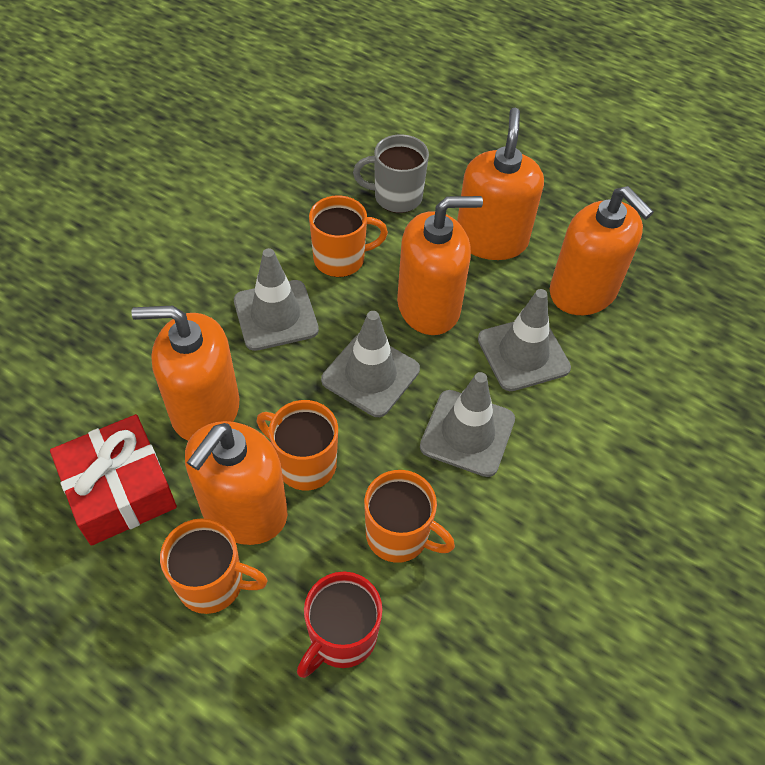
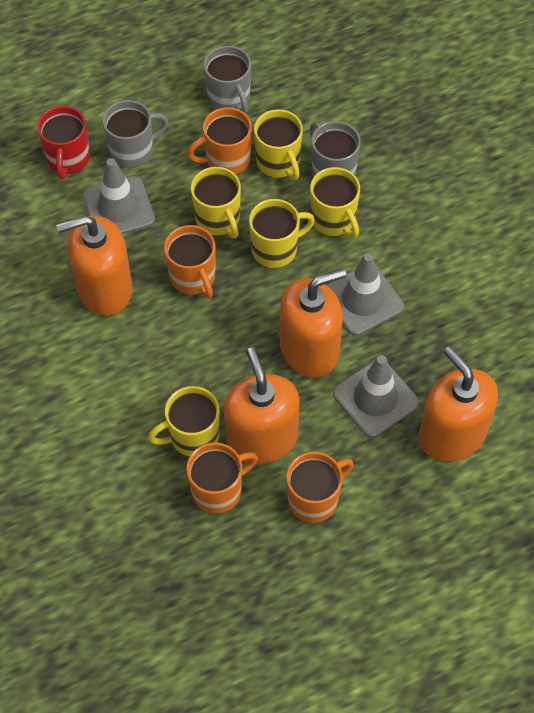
grey mug: [353,134,429,213] = 1 -> [102,100,169,168] [204,45,251,114] [310,121,361,177] = 3
grey traffic cone: [234,248,319,351] [321,311,420,417] [420,372,515,477] [478,289,571,391] = 4 -> [83,158,155,234] [327,253,404,336] [333,355,419,438] = 3
orange soap dispenser: [131,306,239,441] [185,421,288,545] [397,196,483,335] [457,108,544,260] [550,186,654,315] = 5 -> [56,215,133,316] [224,347,300,464] [280,268,346,377] [419,346,498,462] = 4
red gift: [50,414,177,546] = 1 -> none = 0
yellow mug: none = 0 -> [148,386,219,456] [191,167,241,238] [249,199,315,268] [254,109,303,180] [310,167,360,238] = 5

